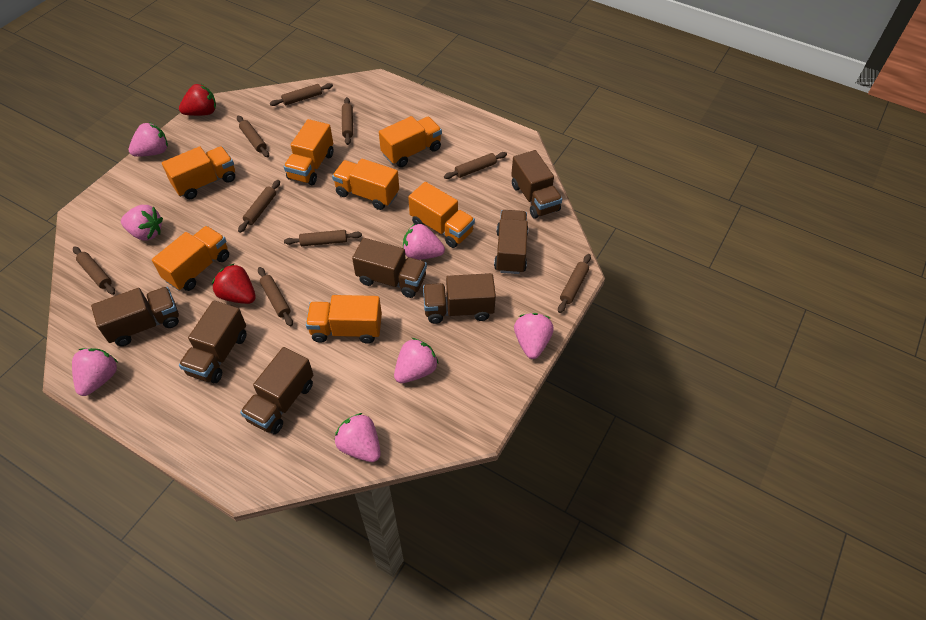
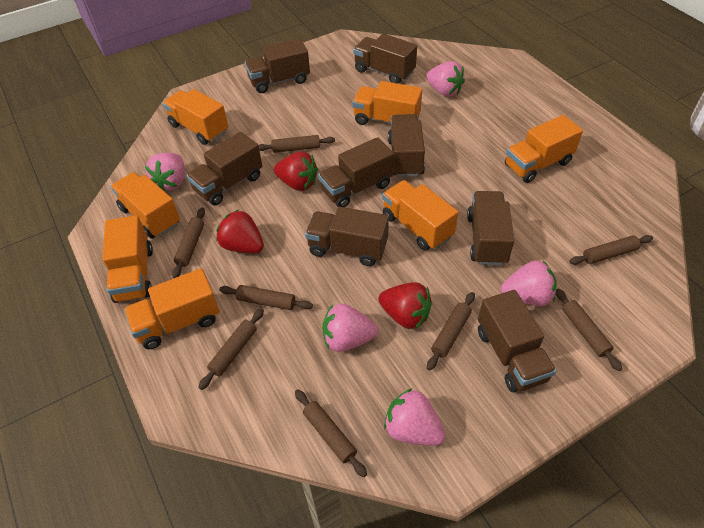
brown rolling pin: [73,246,115,295] [237,116,269,157] [238,180,280,233] [258,267,293,326] [270,83,333,106] [284,230,362,246] [342,97,353,145] [444,152,507,179] [558,254,591,313] = 9 -> [172,208,205,278] [198,308,264,390] [219,285,313,310] [259,135,335,153] [295,389,367,477] [427,292,475,370] [556,289,622,371] [569,235,653,265] = 8
brown truck: [91,287,179,346] [179,301,247,383] [240,347,313,434] [352,238,427,298] [423,273,496,324] [494,210,528,274] [511,150,562,219] = 7 -> [187,132,262,206] [245,38,310,93] [305,207,389,266] [318,137,394,207] [353,34,417,84] [388,114,425,177] [467,191,514,265] [478,290,556,392] = 8
pink strawberry: [72,348,118,396] [121,205,163,241] [129,122,168,157] [334,413,381,462] [394,338,439,383] [403,224,445,260] [514,313,554,359] = 7 -> [145,153,185,192] [322,304,378,352] [384,388,446,446] [426,61,465,97] [501,260,556,306] = 5
red strawberry: [179,84,216,116] [212,263,256,304] = 2 -> [217,210,264,253] [274,151,318,191] [378,282,432,329] = 3

